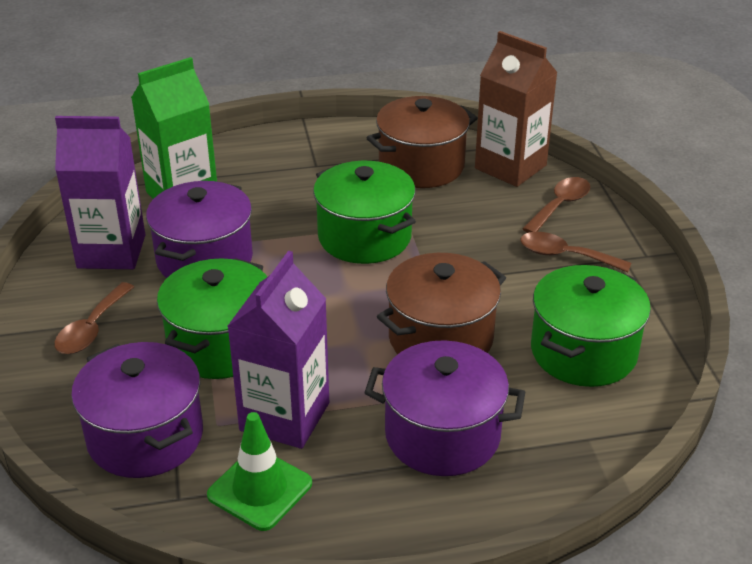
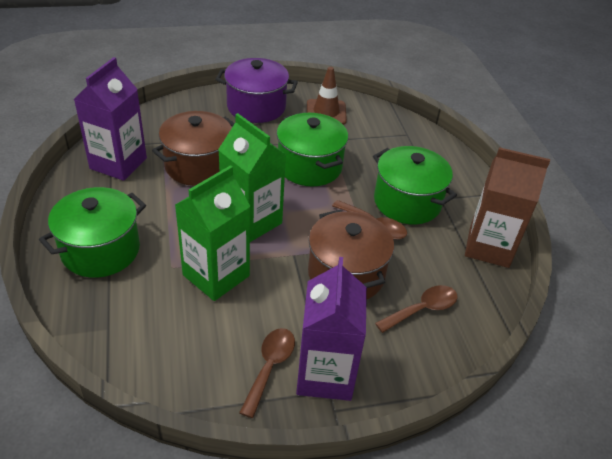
brown traffic cone: none = 0 -> [307,67,347,125] = 1
green carton: [131,57,217,199] = 1 -> [175,165,251,301] [218,113,286,242] = 2
green traffic cone: [207,412,312,531] = 1 -> none = 0
purple pot: [71,342,203,478] [146,181,253,278] [364,340,525,476] = 3 -> [215,58,298,123] = 1

